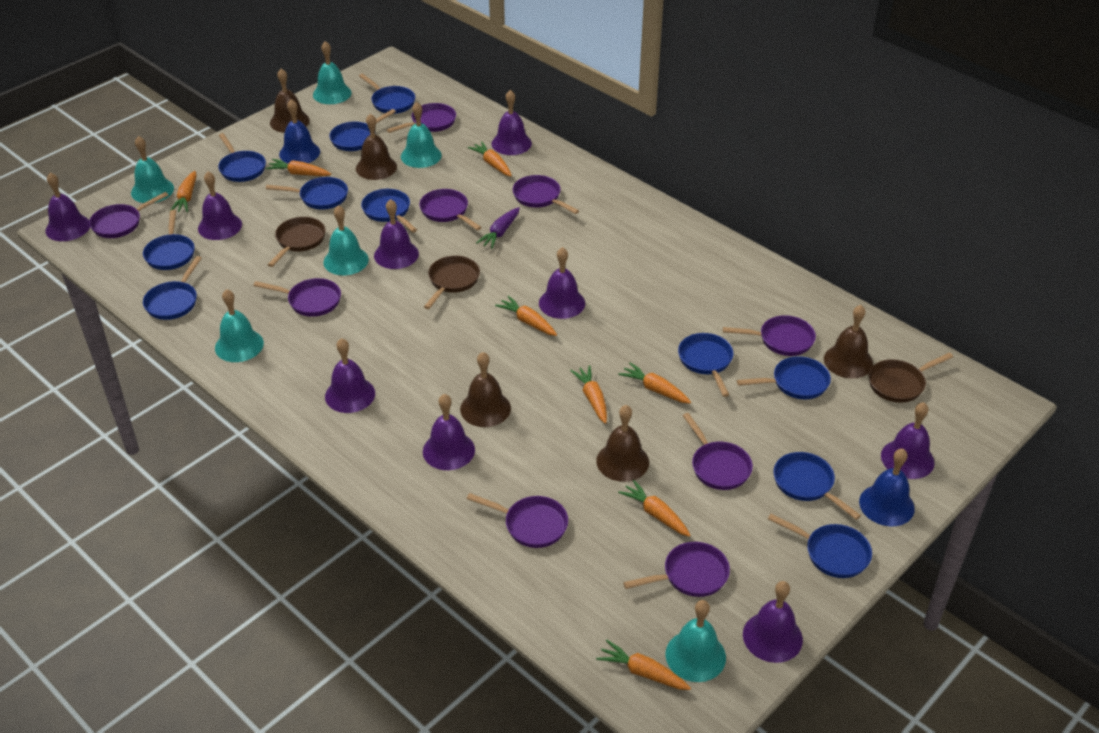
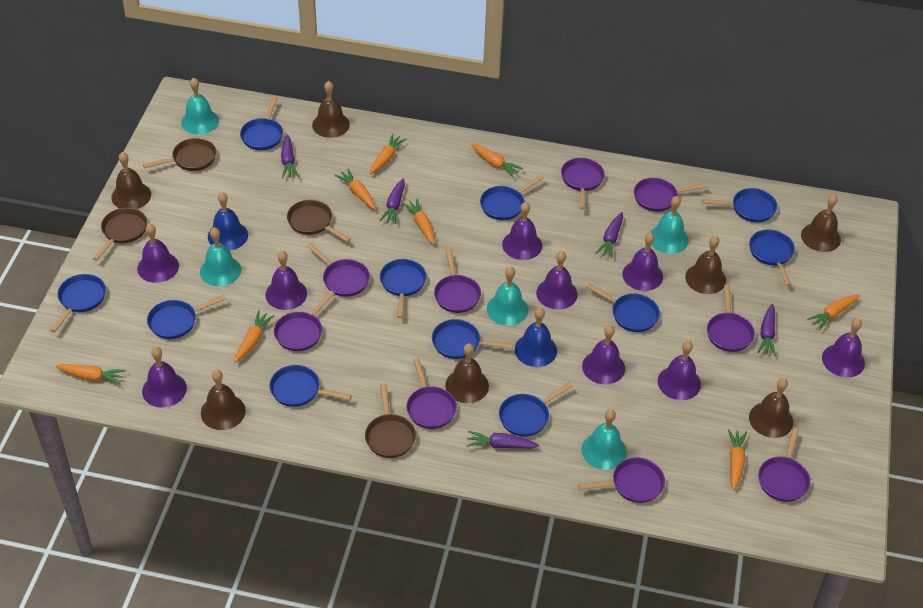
brown bell: [270,69,310,133] [356,114,397,180] [460,352,511,427] [596,405,649,482] [824,305,873,379] = 5 -> [111,152,151,209] [201,370,246,430] [312,81,350,138] [445,343,489,403] [685,236,726,294] [749,378,793,438] [801,194,841,252] = 7
brown pan: [268,217,326,267] [424,256,480,309] [869,352,953,403] = 3 -> [93,208,147,261] [143,138,216,171] [287,200,351,242] [365,384,416,458] = 4
purple carrot: [476,207,520,249] = 1 -> [281,134,299,178] [379,178,405,224] [467,431,539,449] [596,212,623,258] [757,304,776,356] = 5
turquoise bell: [131,136,174,203] [215,289,264,362] [313,41,351,104] [324,205,369,275] [401,102,442,168] [666,600,726,682] = 6 -> [181,77,219,135] [200,227,241,286] [487,267,528,326] [581,409,626,470] [651,196,689,254] = 5

